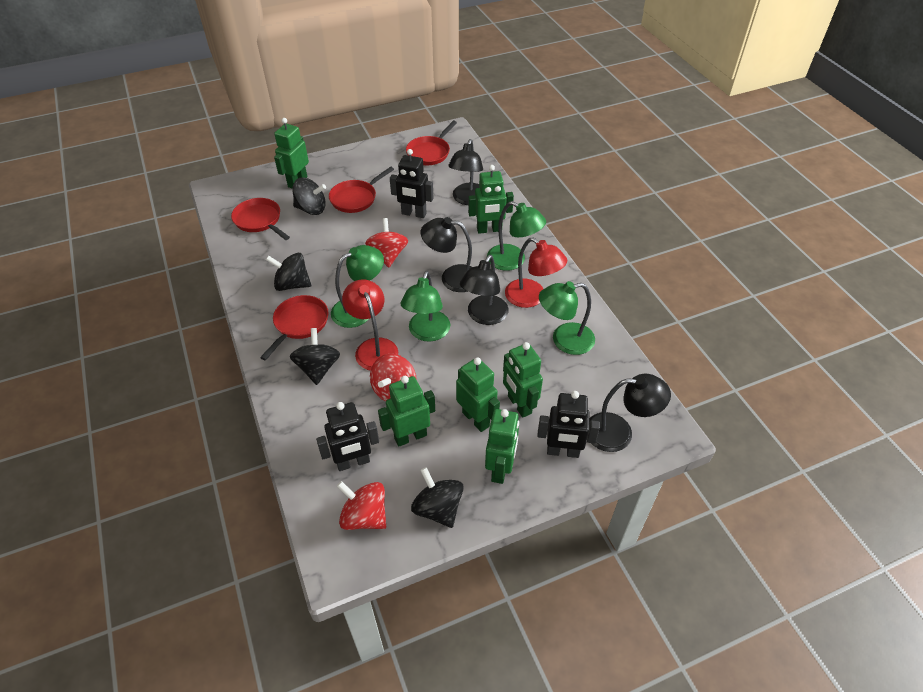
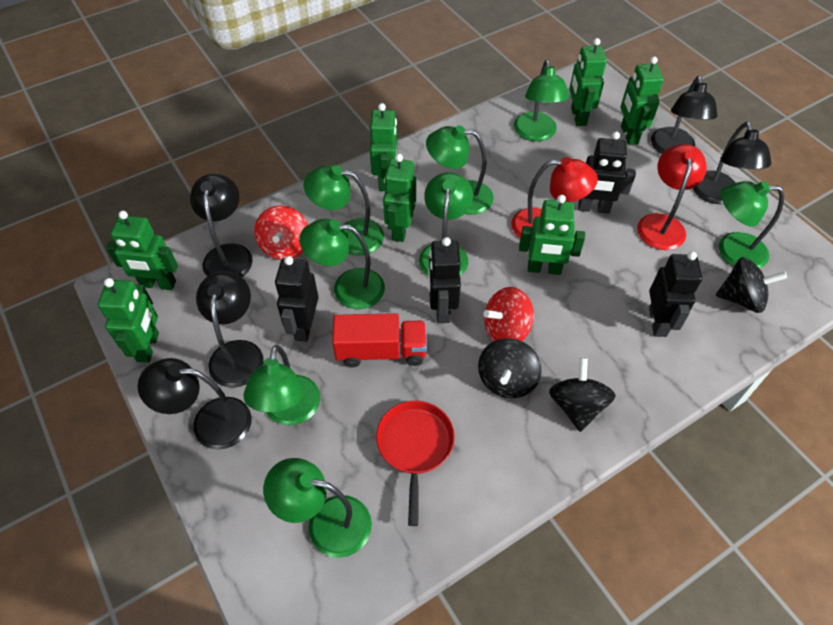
black lamp: [420,217,472,292] [448,139,483,205] [460,255,508,325] [589,374,671,452] = 4 -> [137,358,252,449] [190,174,253,277] [196,271,264,388] [651,76,718,154] [693,122,771,204] = 5
black robot: [316,402,379,471] [390,149,433,218] [537,391,600,458] = 3 -> [275,256,318,342] [428,237,461,323] [578,131,636,214] [649,251,702,337] = 4
black spinning top: [266,253,311,291] [290,328,340,385] [292,177,326,215] [411,467,464,528] = 4 -> [478,338,542,398] [549,358,616,432] [716,257,787,313] = 3
green lamp: [331,245,384,328] [401,271,450,342] [487,201,546,271] [539,281,595,355] = 4 -> [243,345,320,425] [263,458,372,558] [299,219,385,309] [303,165,384,256] [419,172,473,276] [426,125,494,215] [514,60,569,141] [719,181,784,268] = 8
green robot: [274,118,309,189] [378,376,435,446] [456,357,500,432] [468,165,514,234] [485,409,519,484] [503,342,543,418] = 6 -> [98,278,159,363] [106,211,178,290] [370,103,398,191] [383,154,416,242] [519,195,585,275] [569,38,607,126] [621,57,664,145] = 7
red pan: [231,198,290,240] [260,295,329,361] [329,167,394,213] [406,121,457,165] = 4 -> [376,401,455,526] = 1
red spinning top: [337,481,386,530] [365,218,408,268] [370,354,416,402] = 3 -> [254,205,308,260] [483,287,534,341] = 2
red truck: none = 0 -> [332,313,427,367] = 1

